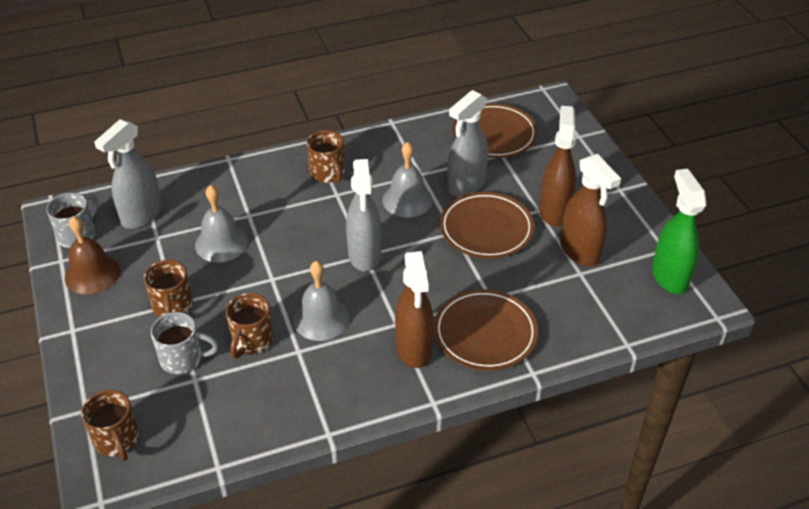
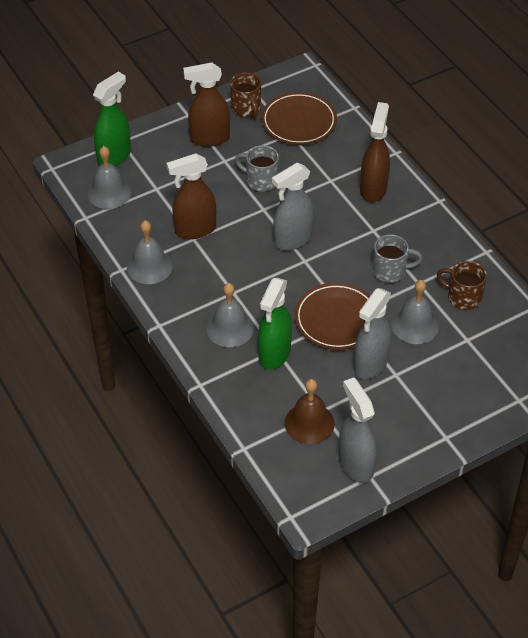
brown mug: [81,390,139,461] [144,260,193,317] [226,293,274,358] [307,130,345,183] = 4 -> [230,72,261,118] [437,261,487,310] = 2
brown plate: [434,289,538,370] [440,192,534,258] [452,103,538,158] = 3 -> [261,92,337,145] [294,283,370,350] = 2
green spray bottle: [652,169,707,294] = 1 -> [93,72,131,166] [258,278,292,370] = 2
grey bell: [195,185,248,262] [293,261,350,341] [382,142,433,218] = 3 -> [88,146,131,209] [127,220,173,284] [206,283,254,347] [391,280,439,344] = 4

